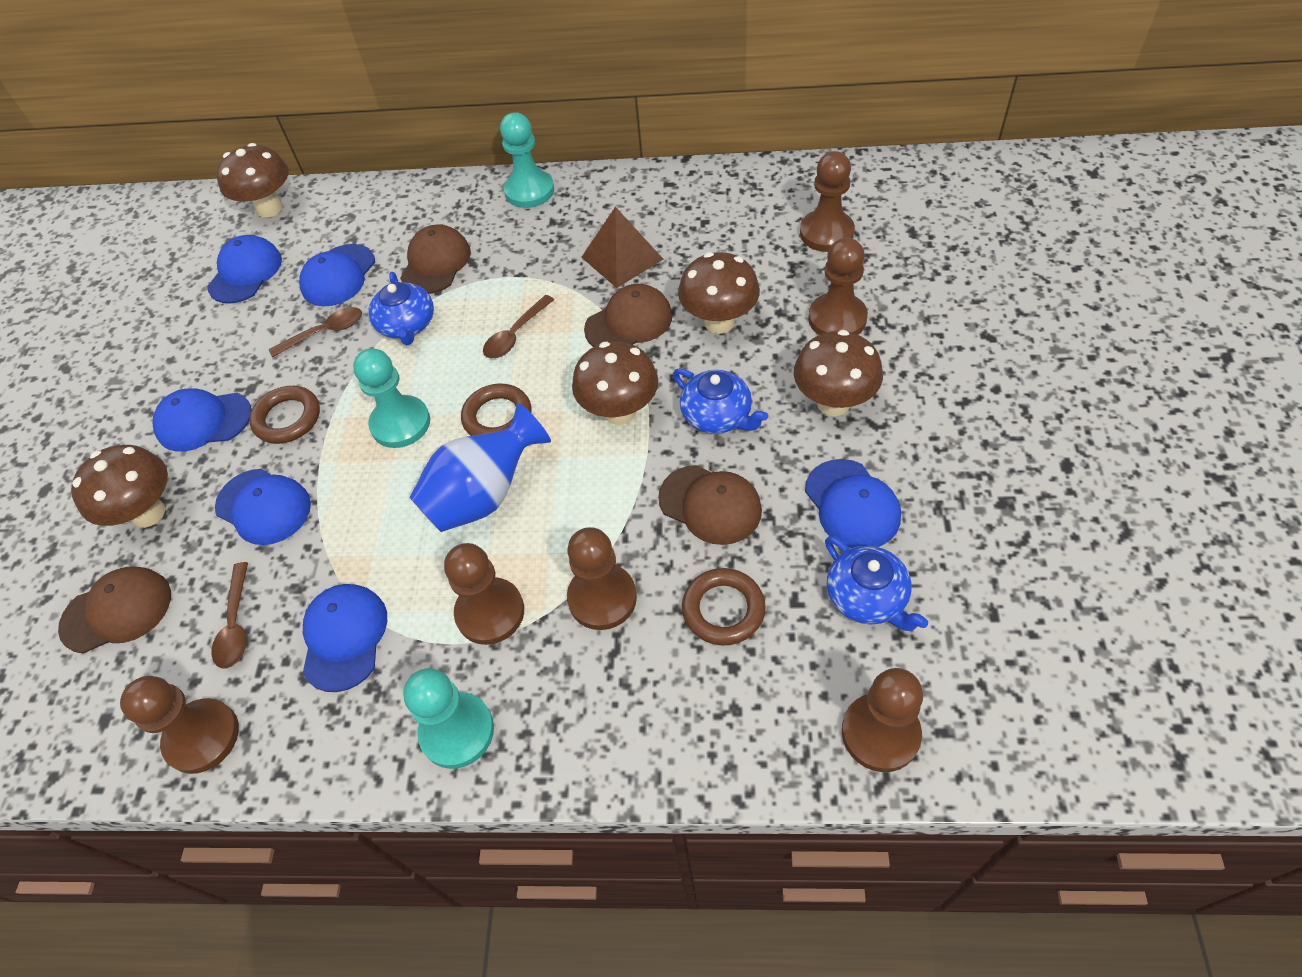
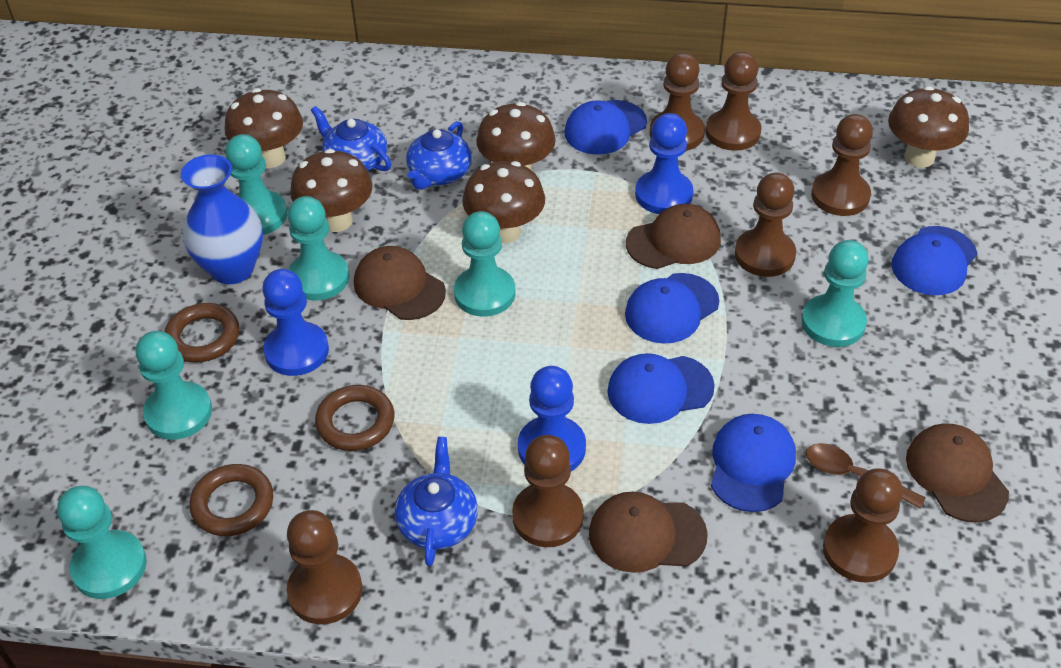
blue cap: [152,389,251,452] [207,235,282,303] [215,469,311,545] [299,244,375,306] [303,584,387,692] [805,459,901,548] = 6 -> [564,100,647,155] [607,353,715,424] [625,273,719,344] [711,414,796,512] [891,226,977,295] = 5
blue pawn: none = 0 -> [262,269,329,376] [518,366,586,471] [635,113,693,214] = 3
brown pawn: [120,676,239,774] [444,543,524,645] [567,527,637,630] [800,151,855,252] [808,238,868,335] [842,668,923,772] = 6 -> [287,510,362,624] [512,435,584,547] [649,53,705,151] [706,52,761,151] [735,173,796,277] [811,114,873,216] [823,468,903,583] = 7
brown pyramid: [581,207,663,288] = 1 -> none = 0
brown spoon: [212,562,248,668] [269,307,362,357] [483,295,554,358] = 3 -> [806,443,926,509] = 1
turquoise pawn: [353,348,430,448] [403,668,494,769] [500,112,554,208] = 3 -> [57,486,147,599] [136,331,212,440] [225,134,287,235] [288,196,349,301] [454,211,515,317] [801,240,869,347] = 6

